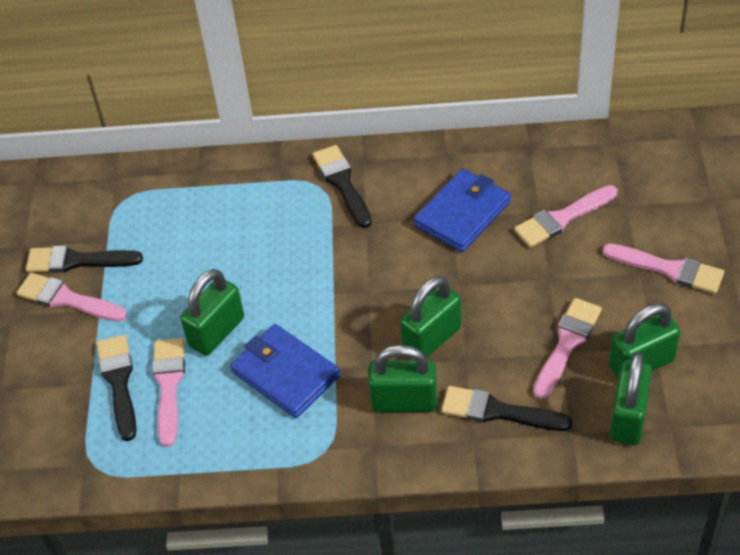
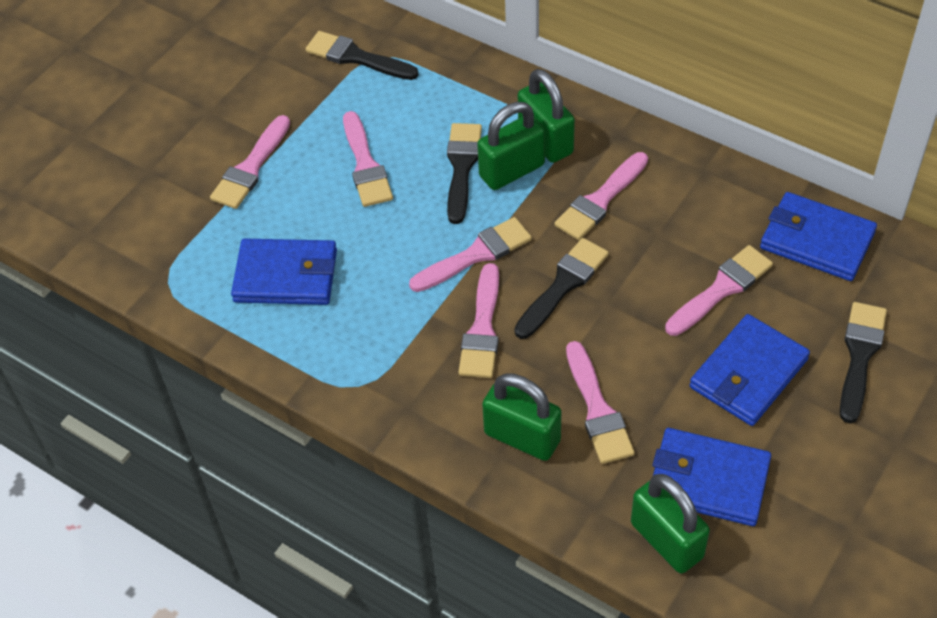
blue wallet: [230,324,340,418] [414,169,511,252] = 2 -> [231,239,337,305] [653,428,771,526] [690,314,810,426] [760,192,877,281] = 4
green padlock: [180,269,244,356] [368,345,437,412] [400,276,462,358] [609,303,680,378] [610,352,652,445] = 5 -> [477,102,545,190] [482,373,562,461] [518,69,575,163] [631,474,710,574] = 4
pink brush: [16,273,127,322] [152,338,185,447] [514,185,617,247] [534,298,602,399] [603,244,724,294] = 5 -> [210,115,290,209] [343,111,393,207] [409,217,532,292] [459,263,499,378] [555,152,648,240] [566,341,635,464] [665,245,773,336] = 7

